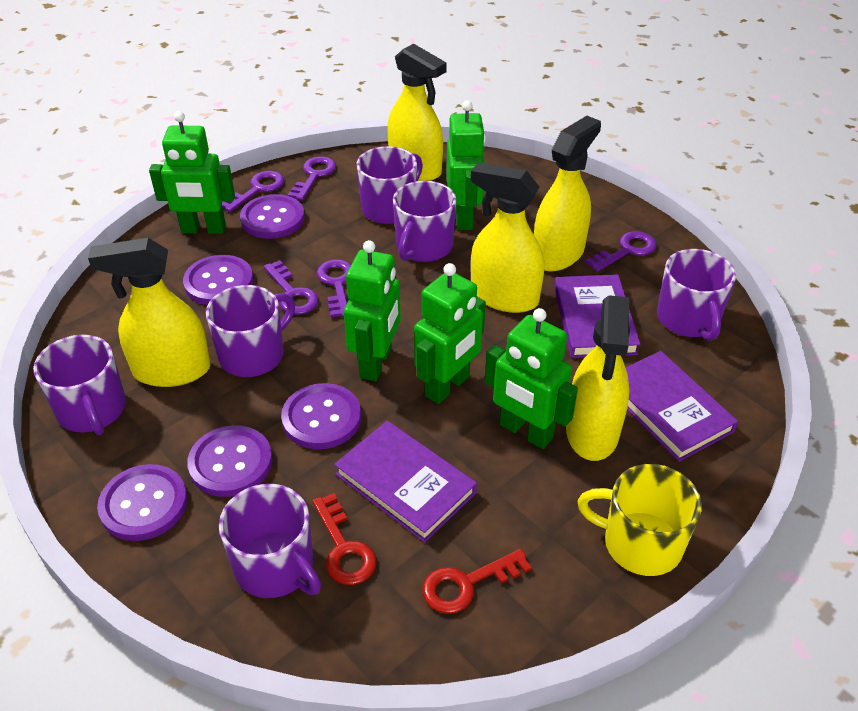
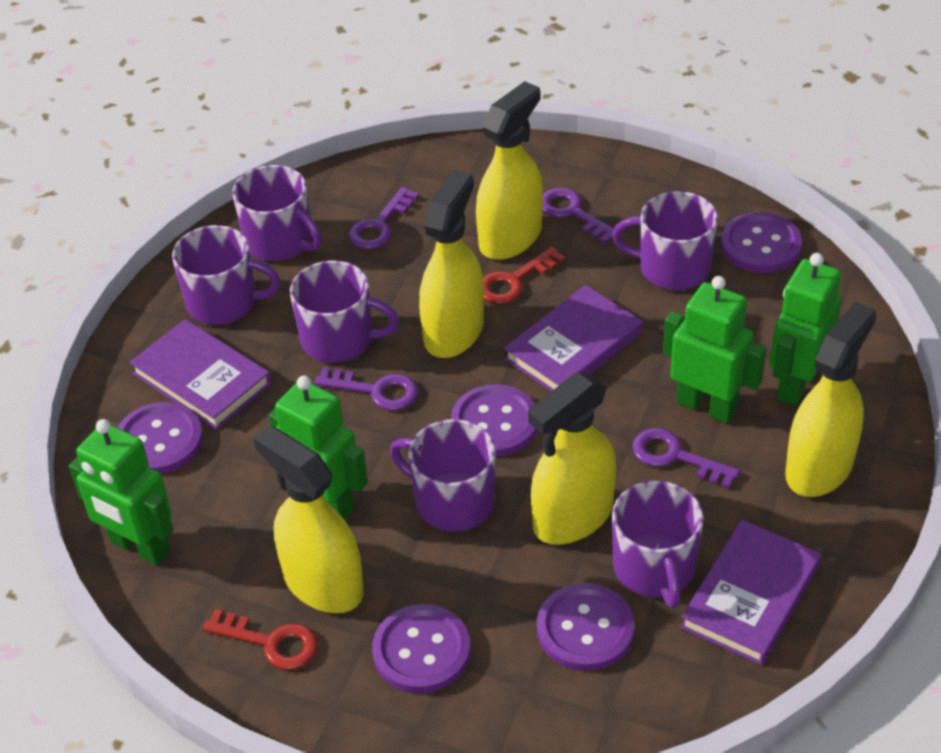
green robot: [149,111,235,234] [344,240,401,381] [414,263,486,404] [446,100,486,230] [485,308,578,449] = 5 -> [69,419,173,565] [269,376,368,520] [663,276,766,424] [770,253,841,406] = 4
purple key: [222,171,284,212] [264,260,319,315] [288,156,336,201] [317,259,351,317] [586,231,656,272] = 5 -> [314,367,418,411] [348,187,419,249] [542,188,614,244] [632,428,740,489] = 4
yellow mug: [578,464,702,576] = 1 -> none = 0

